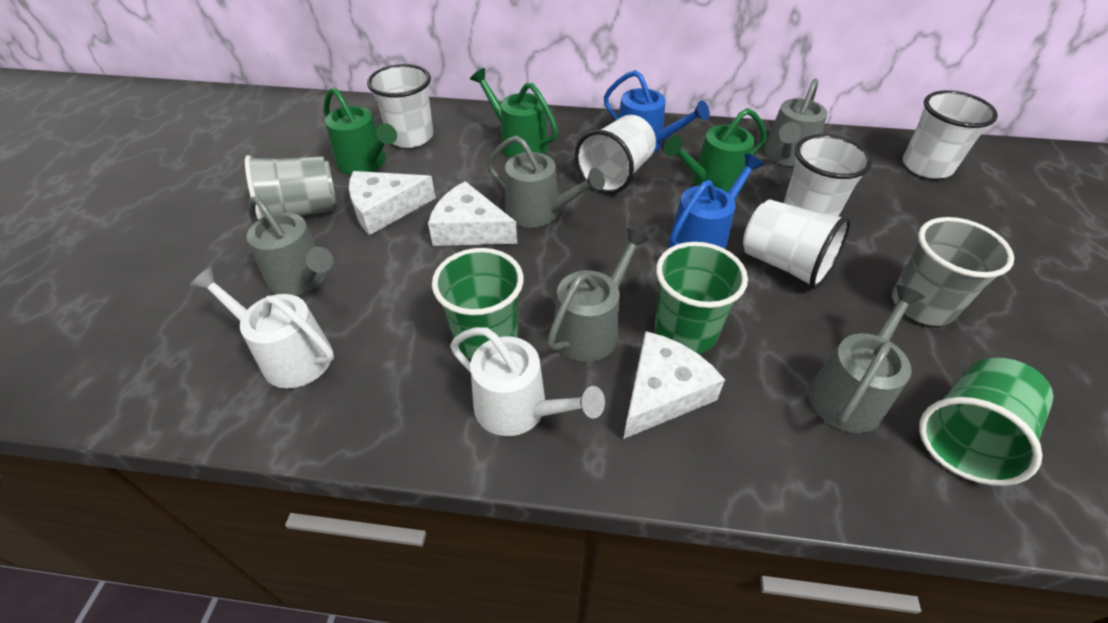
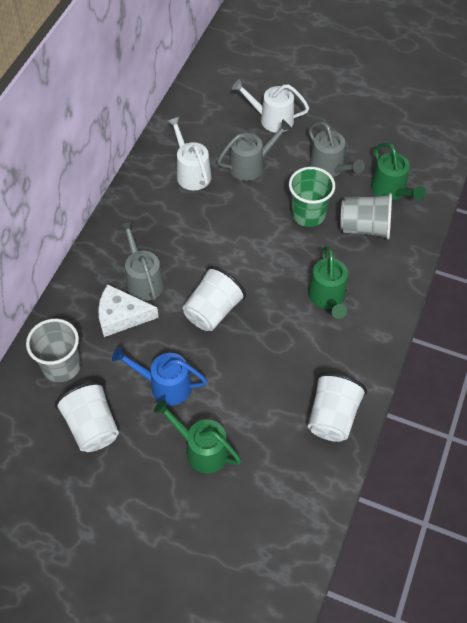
blue watering can: [604,70,710,153] [669,153,764,249] = 2 -> [112,347,207,405] = 1
green cup: [432,248,524,359] [655,242,748,354] [919,358,1054,486] = 3 -> [289,167,335,227] = 1
grey watering can: [247,196,333,296] [487,136,605,228] [547,228,649,362] [764,78,828,167] [809,285,925,433] = 5 -> [119,221,164,301] [217,119,292,181] [309,122,365,177] = 3
white cheese: [349,171,436,235] [428,181,517,246] [623,331,725,439] = 3 -> [98,284,159,337] = 1
white cup: [367,64,433,148] [575,115,656,194] [743,199,851,289] [783,134,872,217] [903,90,998,179] = 5 -> [55,381,119,452] [183,266,246,331] [308,372,367,442] = 3

